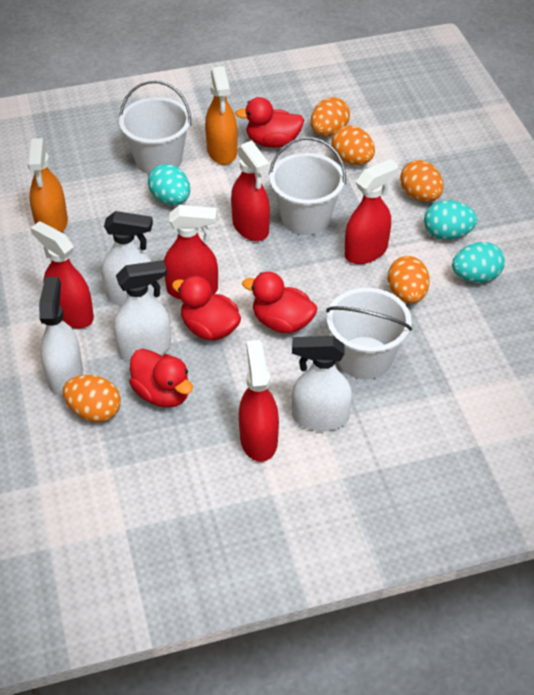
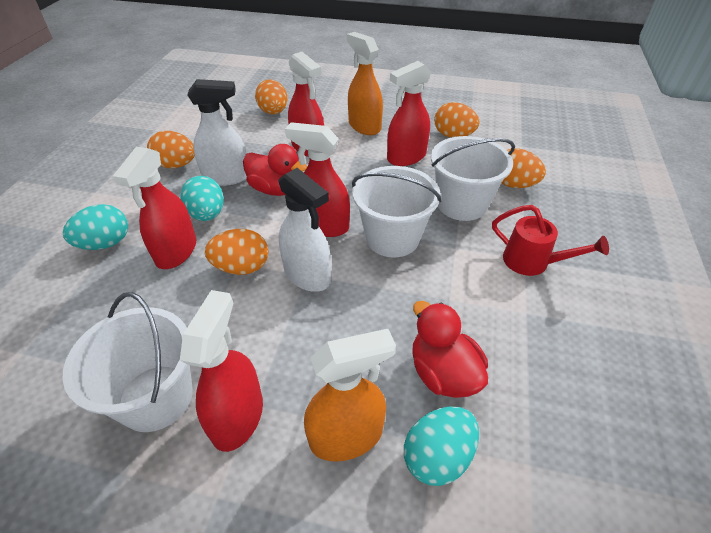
red duck: [129,349,193,408] [172,276,241,341] [235,97,304,148] [242,272,317,333] = 4 -> [243,144,307,196] [412,301,488,398] = 2
red watering can: none = 0 -> [492,205,609,276] = 1
white spray bottle: [39,277,83,396] [102,211,157,306] [114,260,171,360] [292,336,352,431] = 4 -> [188,79,247,186] [278,168,331,292] = 2

